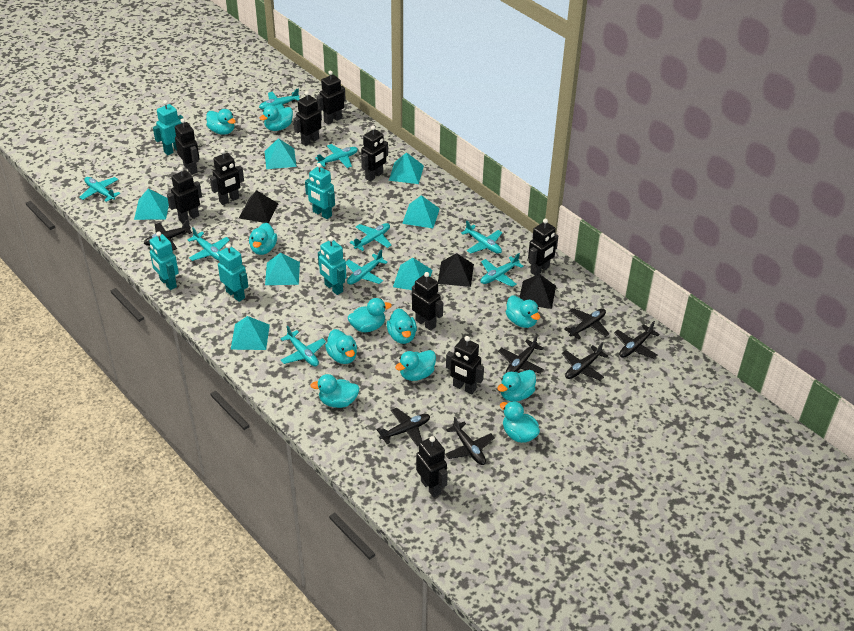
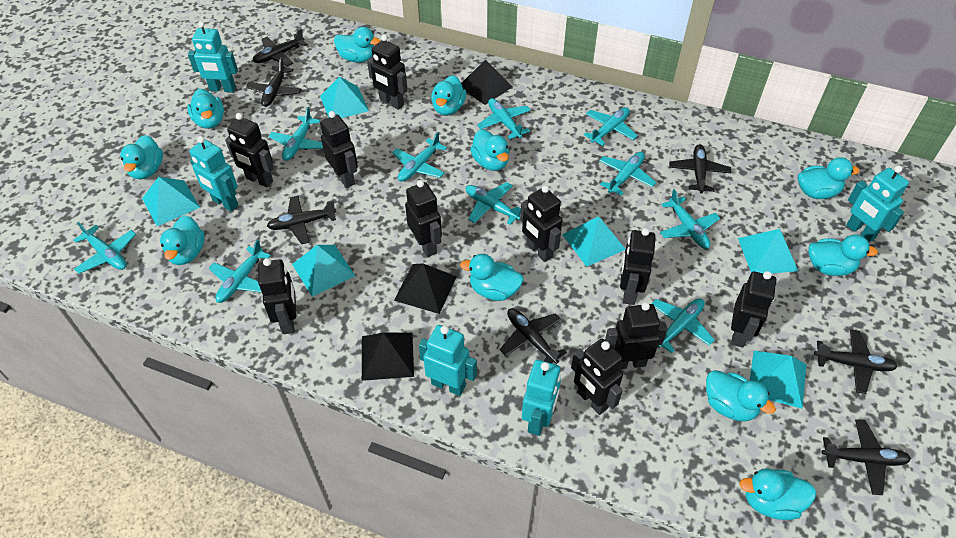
turquoise plane: [79,177,120,202] [187,228,230,261] [259,88,300,110] [280,326,326,367] [315,144,358,168] [346,249,388,285] [350,223,391,251] [461,221,502,254] [480,253,524,287] = 9 -> [73,222,136,274] [209,240,271,303] [268,107,323,161] [392,132,447,182] [466,182,521,225] [477,98,531,139] [584,107,638,146] [599,152,656,196] [651,298,714,353] [660,189,720,249] = 10
turquoise pyramid: [134,189,169,220] [231,316,270,350] [265,138,297,169] [265,253,300,285] [389,152,424,184] [393,258,432,290] [402,195,440,228] = 7 -> [142,177,200,226] [292,245,355,297] [320,76,369,118] [562,216,625,267] [738,229,798,274] [750,351,806,409] = 6

